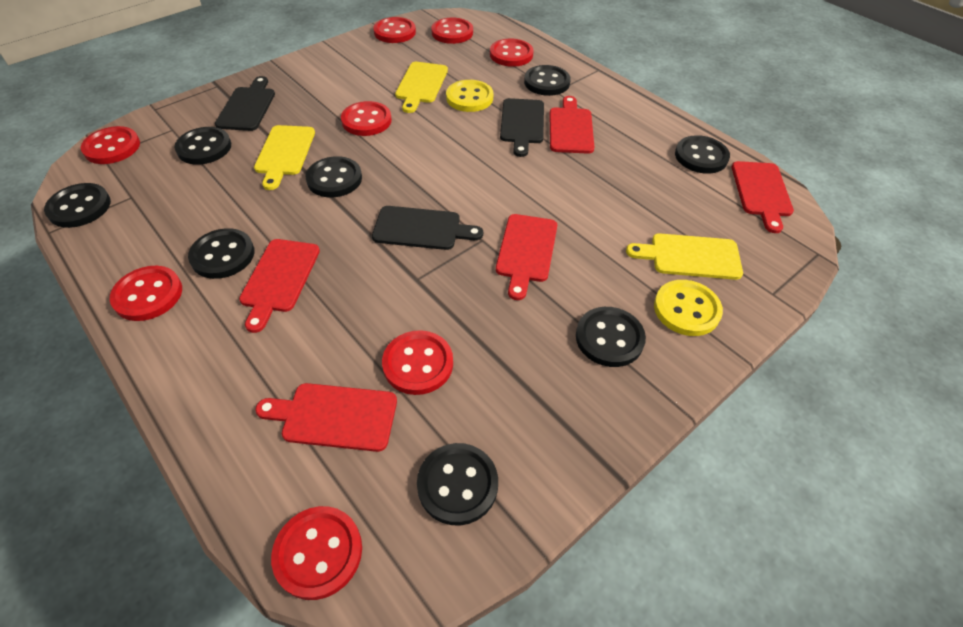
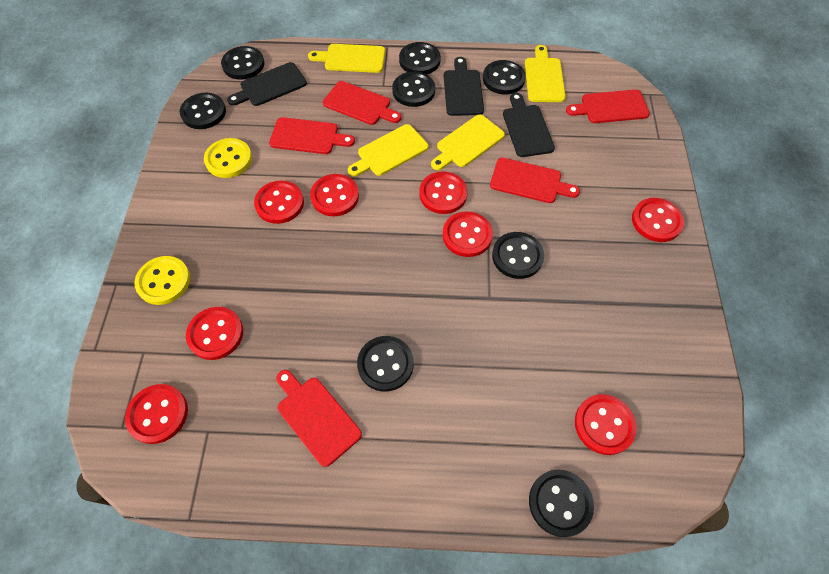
yellow cutting board: [254,125,315,190] [395,62,448,113] [626,233,743,280] = 3 -> [308,44,385,73] [348,124,428,177] [431,114,505,170] [525,45,566,102] = 4

